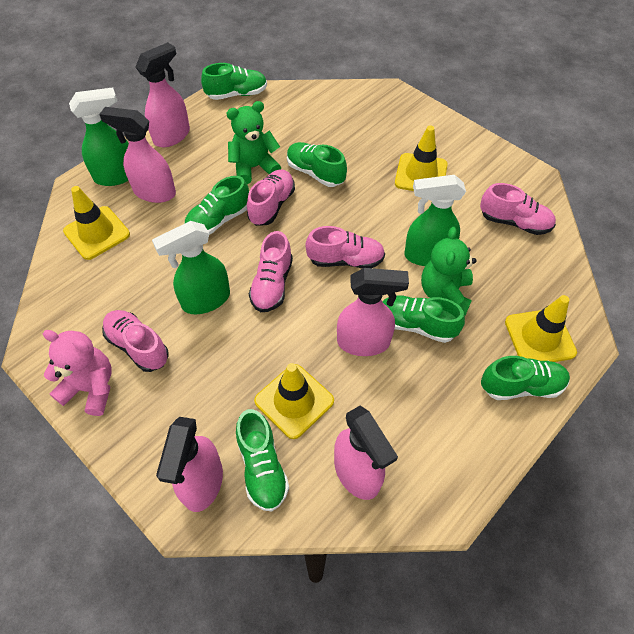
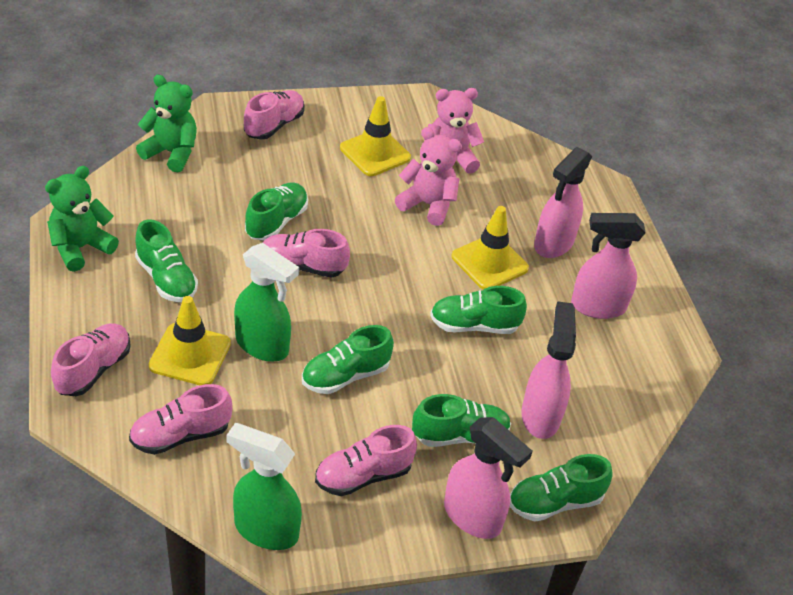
green spray bottle: [69,88,129,186] [152,221,230,314] [404,175,466,266] = 3 -> [227,423,302,550] [234,243,299,362] = 2
pink spray bottle: [99,107,176,203] [136,42,190,147] [156,417,223,512] [334,405,398,500] [337,268,409,356] = 5 -> [444,417,533,539] [521,301,576,439] [534,147,592,258] [571,213,646,319] = 4
pink teddy bear: [43,330,112,416] = 1 -> [395,127,462,226] [424,88,484,174] = 2
yellow traffic cone: [63,186,130,260] [254,363,334,439] [395,125,448,191] [505,295,577,362] = 4 -> [148,296,231,385] [340,96,411,176] [451,206,529,290] = 3

